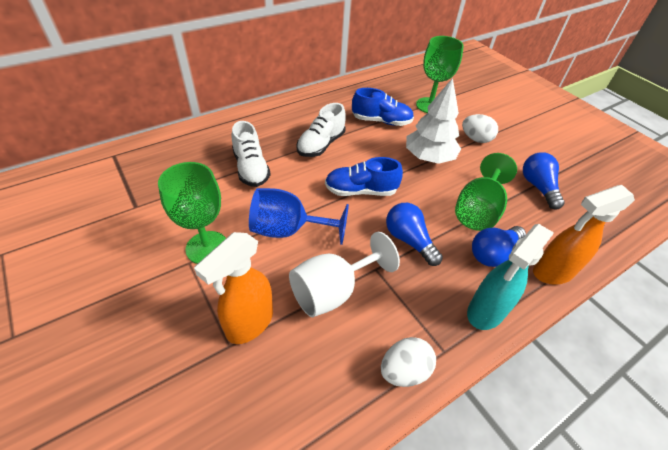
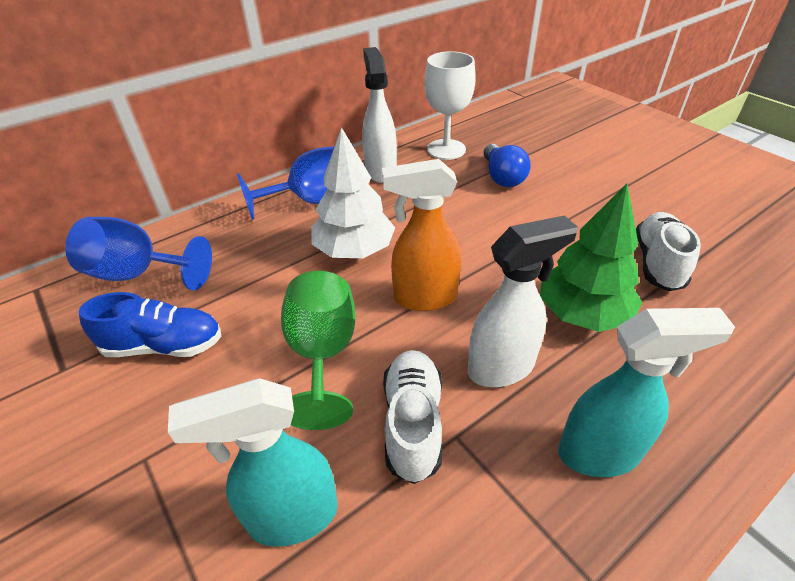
blue goblet: [249,188,349,245] = 1 -> [65,217,212,290] [237,146,335,220] = 2
blue light bulb: [386,203,443,266] [472,226,526,267] [523,152,565,210] = 3 -> [483,144,531,187] = 1
blue shoe: [325,157,403,196] [352,88,414,126] = 2 -> [79,292,222,357] = 1
green goblet: [158,162,226,264] [416,36,464,113] [455,153,517,231] = 3 -> [281,271,356,430] = 1
green tree: none = 0 -> [540,183,642,332] = 1
orange spray bottle: [194,232,273,344] [533,185,635,285] = 2 -> [382,159,461,311] = 1
turquoise spray bottle: [467,224,554,330] = 1 -> [168,378,338,547] [558,308,735,477] = 2
white egg: [381,337,436,387] [462,114,498,143] = 2 -> none = 0
white spray bottle: none = 0 -> [362,47,397,183] [468,215,578,387] = 2

